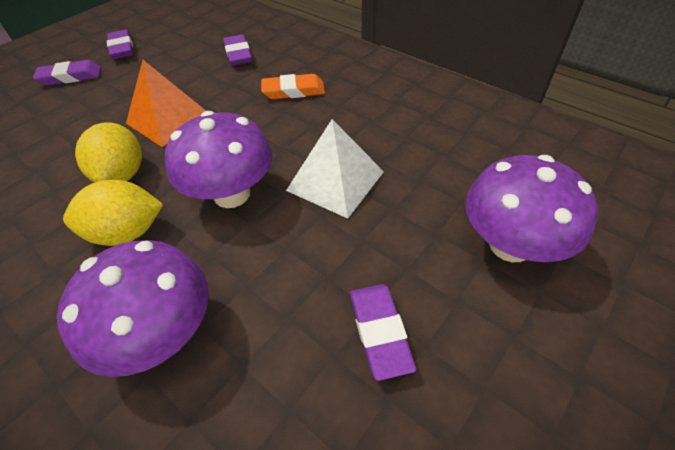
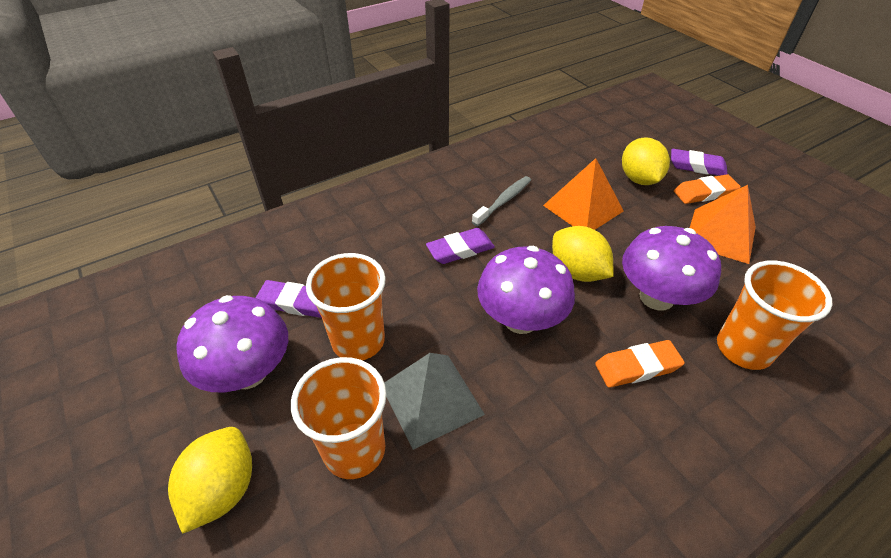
grey pyramid: none = 0 -> [384,353,485,450] = 1
grey toothbrush: none = 0 -> [472,176,531,226] = 1
orange cup: none = 0 -> [291,357,387,479] [306,253,386,360] [717,261,832,370] = 3
orange eraser: [261,74,325,99] = 1 -> [595,340,685,388] [674,174,741,204] = 2
orange pyramid: [126,60,206,147] = 1 -> [543,158,624,230] [690,185,756,264] = 2
purple eraser: [33,60,101,85] [107,30,134,59] [223,34,252,66] [350,284,416,381] = 4 -> [256,280,322,318] [426,228,495,264] [671,149,728,176] = 3
white pyramid: [286,119,384,219] = 1 -> none = 0
yellow lemon: [63,179,163,246] [75,123,142,183] = 2 -> [168,427,252,534] [552,226,614,282] [622,137,670,185] = 3

